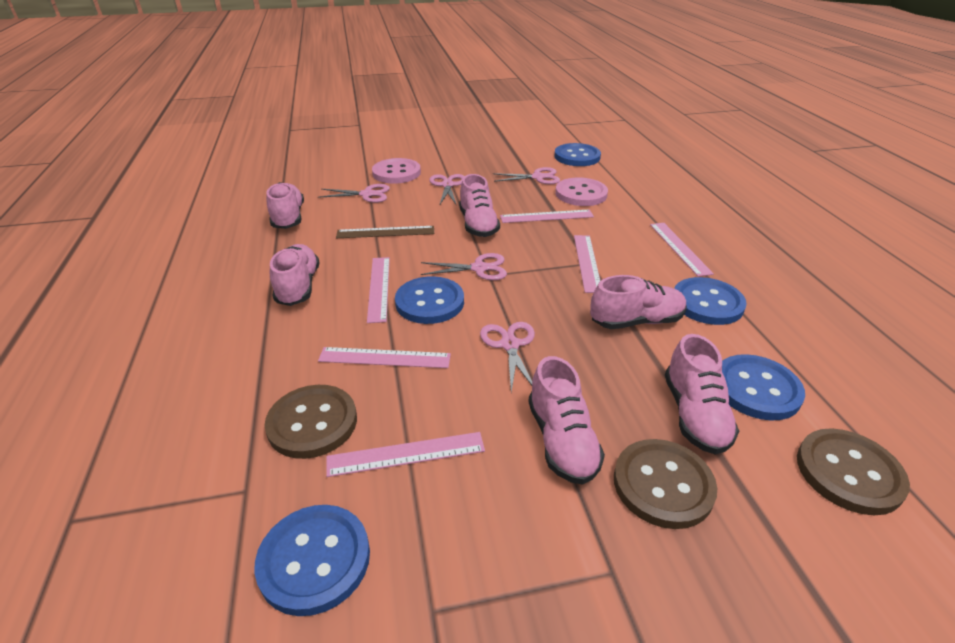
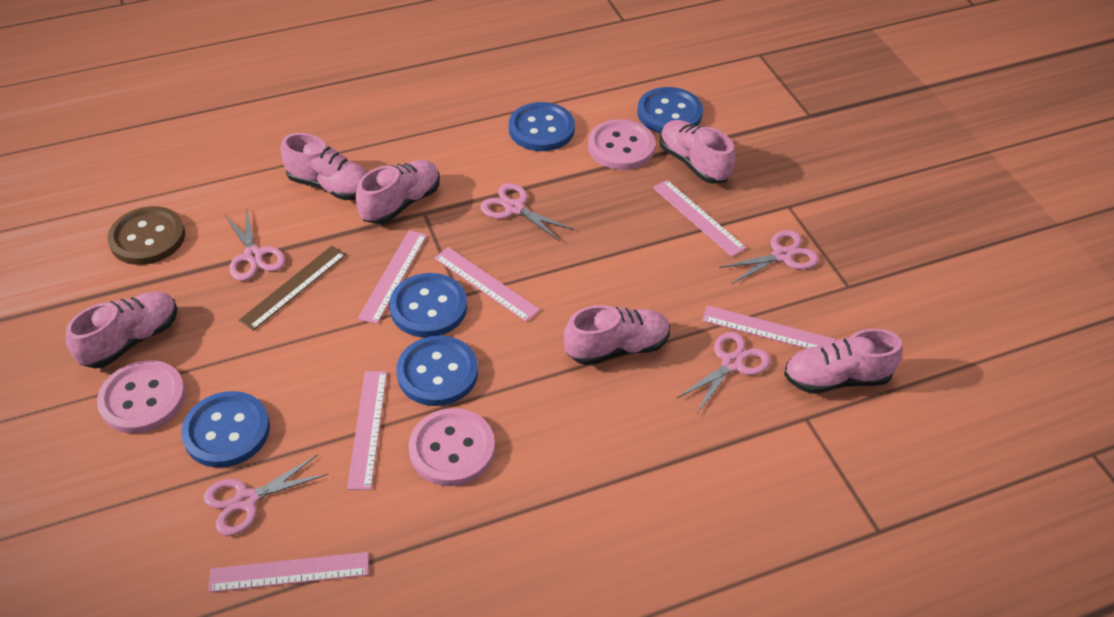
brown button: [265,385,357,459] [614,439,717,529] [797,428,910,515] = 3 -> [107,206,185,265] = 1
pink button: [372,158,421,184] [555,178,608,206] = 2 -> [97,360,186,434] [408,408,495,486] [588,119,655,170] = 3

